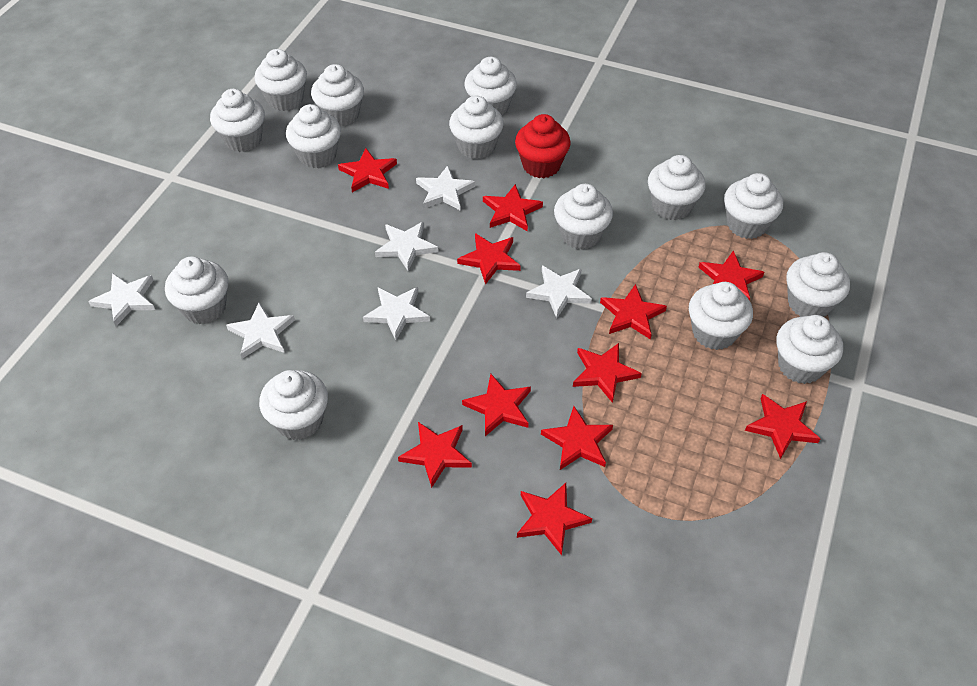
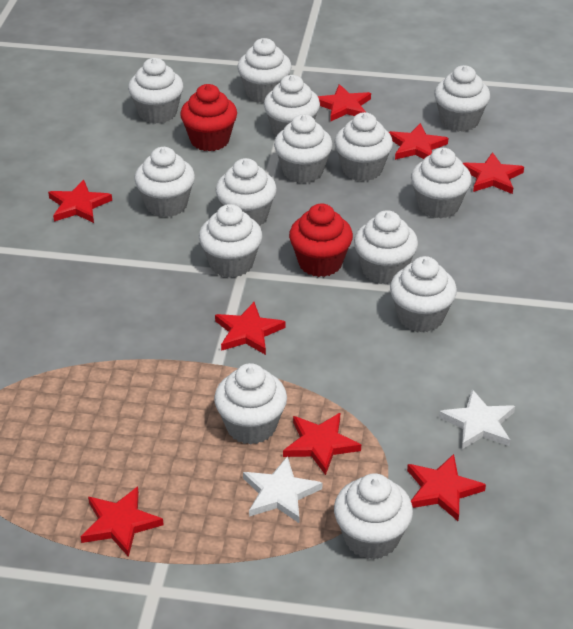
red cupcake: [515,114,571,178] = 1 -> [180,84,237,151] [289,203,353,277] = 2
red star: [338,148,397,192] [398,422,472,488] [457,233,521,285] [462,374,531,436] [483,184,543,232] [517,483,592,555] [541,406,613,470] [573,343,642,403] [600,284,667,340] [699,251,764,301] [745,394,820,459] = 11 -> [48,180,112,223] [80,487,164,557] [215,302,285,355] [283,413,361,475] [318,84,371,122] [389,123,448,160] [407,454,486,521] [463,152,524,194] = 8
white star: [88,273,155,326] [226,303,295,359] [363,287,430,340] [375,222,438,271] [416,165,475,211] [526,265,592,318] = 6 -> [243,456,322,523] [439,389,515,449] = 2

